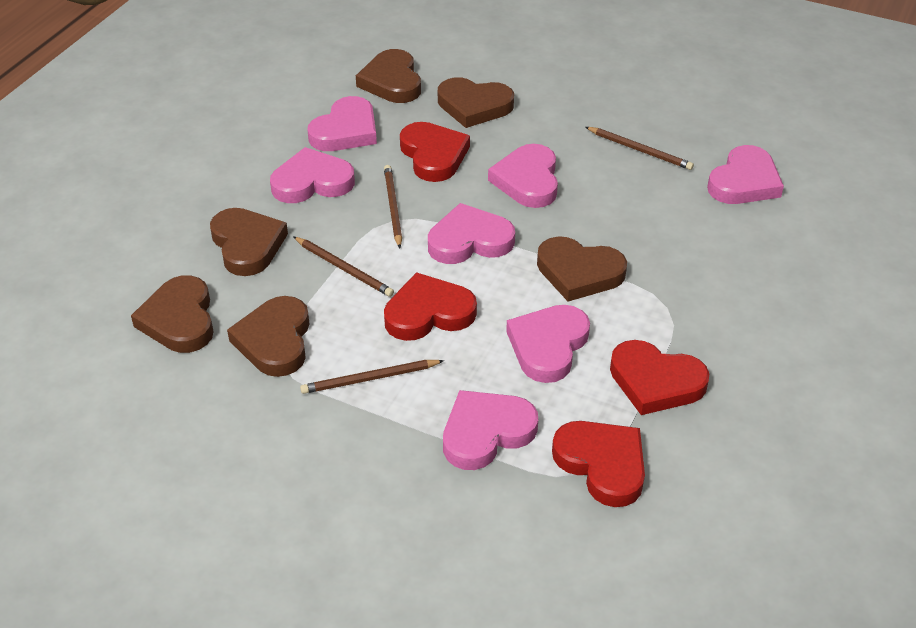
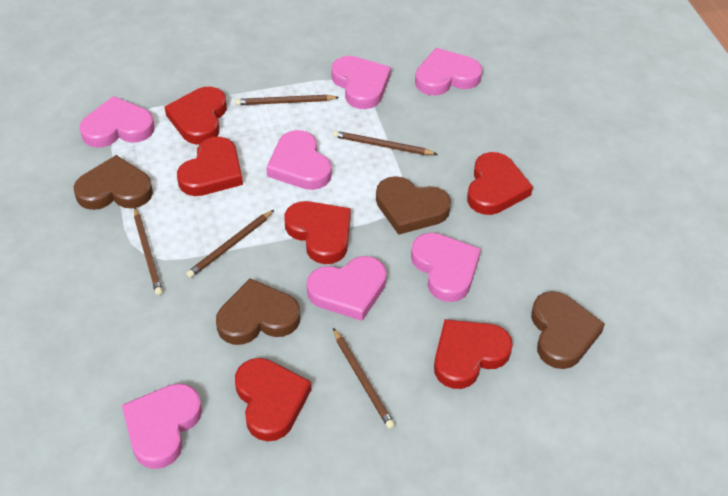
brown heart: [131,275,214,353] [210,208,288,276] [227,296,310,377] [356,49,421,103] [438,77,514,128] [537,236,627,302] = 6 -> [74,155,153,210] [216,278,300,345] [376,176,451,235] [531,291,605,369] = 4
brown pencil: [293,236,394,297] [300,360,444,394] [384,165,402,248] [586,127,694,170] = 4 -> [134,207,163,295] [186,210,274,278] [235,95,339,105] [333,131,437,155] [333,328,395,429] = 5
red heart: [384,272,477,341] [400,122,470,182] [552,421,645,507] [610,340,709,415] = 4 -> [165,87,227,145] [177,137,243,196] [235,358,312,441] [284,201,351,264] [434,319,513,389] [467,152,533,215] = 6

